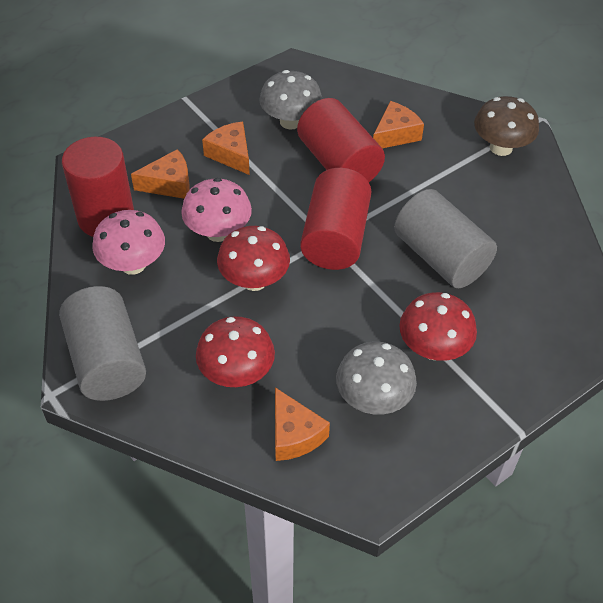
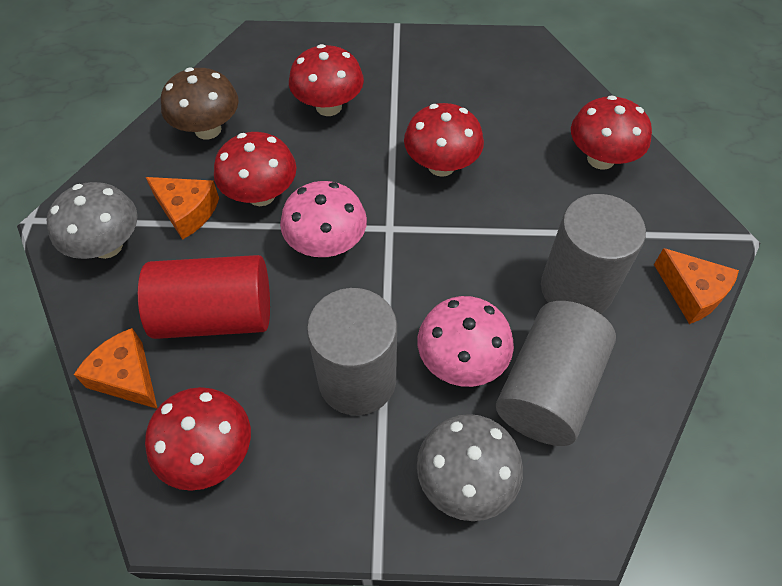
grey cylinder: [59,286,146,401] [394,189,497,288] = 2 -> [307,288,397,415] [496,301,616,446] [541,194,646,314] = 3
orange cheese: [131,149,189,199] [202,122,250,175] [275,387,330,461] [373,101,424,148] = 4 -> [74,328,157,409] [146,177,219,240] [654,248,739,324] = 3
red cylinder: [62,137,134,237] [297,98,385,182] [300,168,371,270] = 3 -> [138,255,270,339] = 1
red mushroom: [196,316,275,387] [217,226,290,291] [399,292,477,361] = 3 -> [145,387,251,491] [214,132,297,206] [289,44,364,116] [404,103,484,177] [571,95,652,170] = 5

